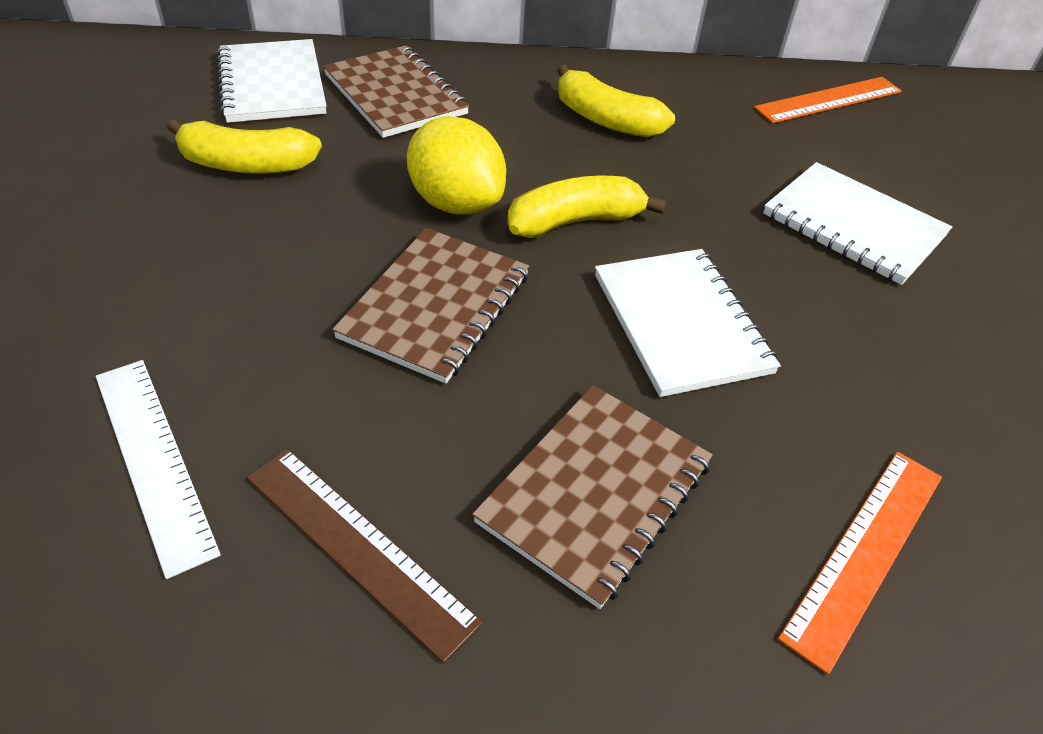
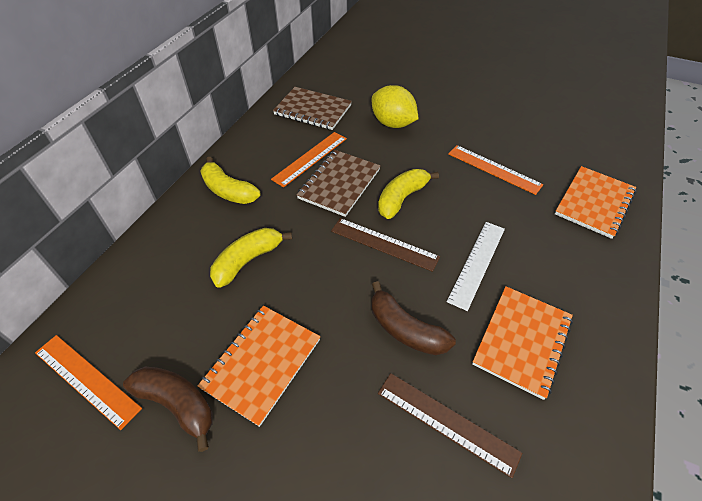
brown banana: none = 0 -> [123,367,213,452] [371,281,456,355] = 2
brown notebook: [323,46,469,138] [332,228,529,384] [472,385,713,609] = 3 -> [273,87,352,130] [296,150,381,217] = 2
brown ruler: [247,449,483,663] = 1 -> [331,218,440,272] [378,373,522,478] = 2
orange notebook: none = 0 -> [197,306,320,427] [472,286,573,400] [555,166,636,239] = 3
orange ruler: [754,77,902,123] [778,452,942,674] = 2 -> [35,335,142,430] [271,132,347,187] [448,145,544,195] = 3
white notebook: [217,39,327,123] [595,249,781,397] [763,162,952,285] = 3 -> none = 0

